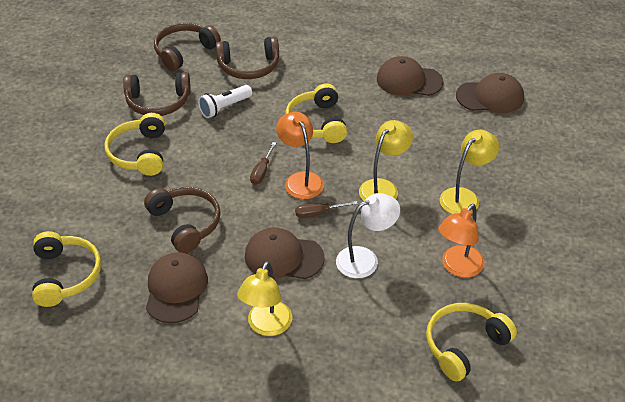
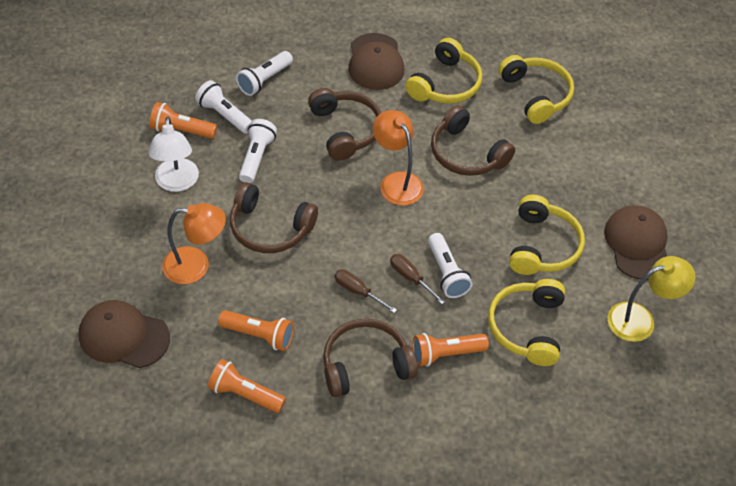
brown cap: [146,252,208,323] [245,227,325,279] [377,56,444,96] [456,73,524,113] = 4 -> [79,300,170,368] [348,33,404,90] [604,205,668,280] = 3
orange flashlight: none = 0 -> [149,102,217,139] [208,359,286,413] [218,310,294,351] [412,333,489,367] = 4
white flashlight: [198,85,252,118] = 1 -> [195,80,252,134] [236,51,293,96] [239,119,277,183] [428,233,473,298] = 4
yellow lamp: [237,261,292,336] [359,120,413,201] [440,130,499,214] = 3 -> [607,256,696,342] = 1

